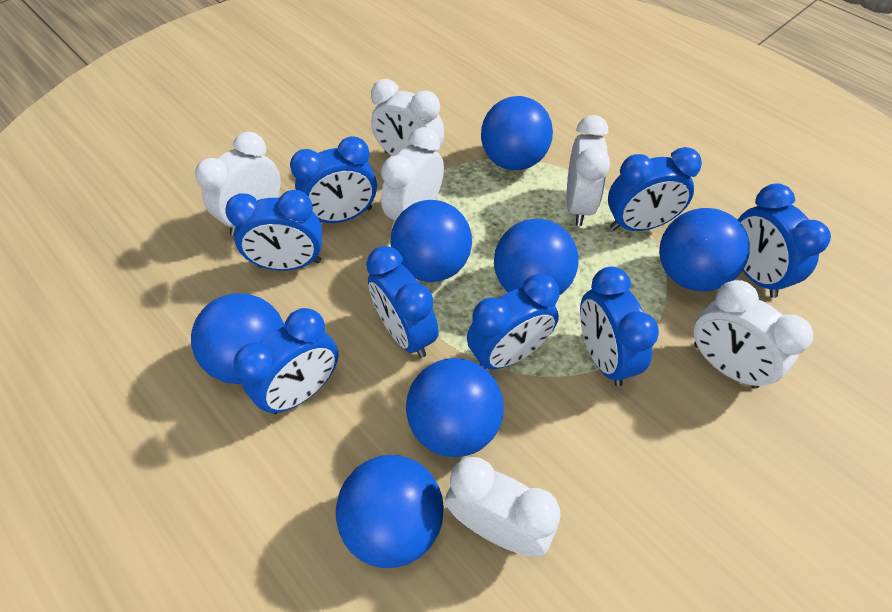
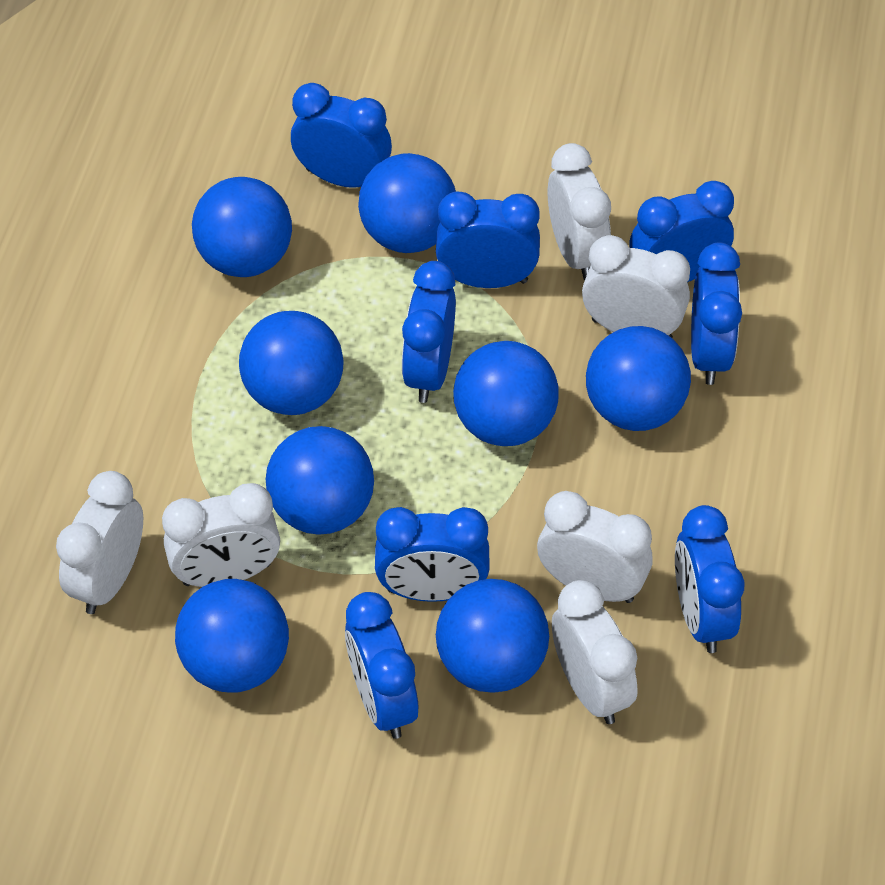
blue ball: [191,293,285,384] [336,455,444,568] [391,200,472,282] [406,358,504,457] [481,96,553,170] [494,219,579,295] [659,208,750,291] = 7 -> [175,579,289,692] [192,177,292,277] [239,311,344,415] [266,426,374,535] [358,153,456,253] [436,579,549,693] [453,341,558,446] [586,326,691,431] = 8

